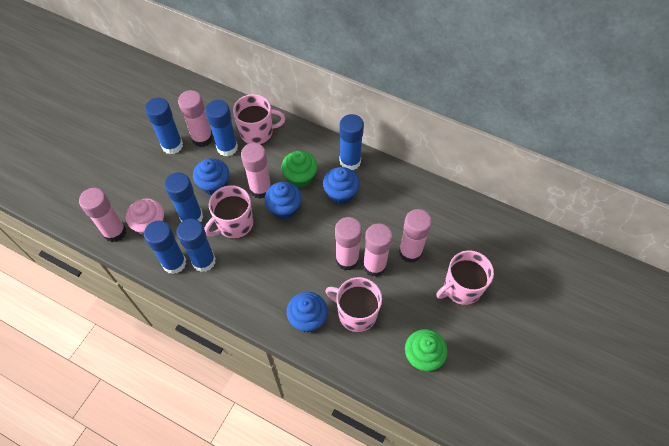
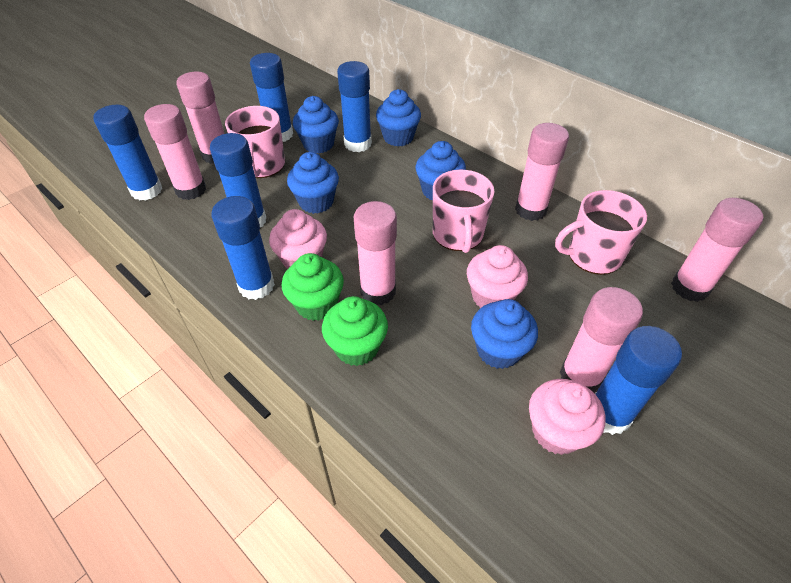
blue cupcake: [193,158,229,196] [264,182,302,220] [286,292,328,332] [323,167,360,205] = 4 -> [287,152,339,214] [293,96,339,154] [376,89,421,147] [416,141,466,200] [471,299,538,369] = 5
pink cupcake: [126,198,164,236] = 1 -> [269,209,327,269] [467,245,528,308] [529,379,605,455] = 3
pink mug: [204,185,253,239] [233,94,285,145] [325,277,382,332] [436,250,494,305] = 4 -> [225,106,285,178] [433,170,494,253] [555,190,647,275] = 3

